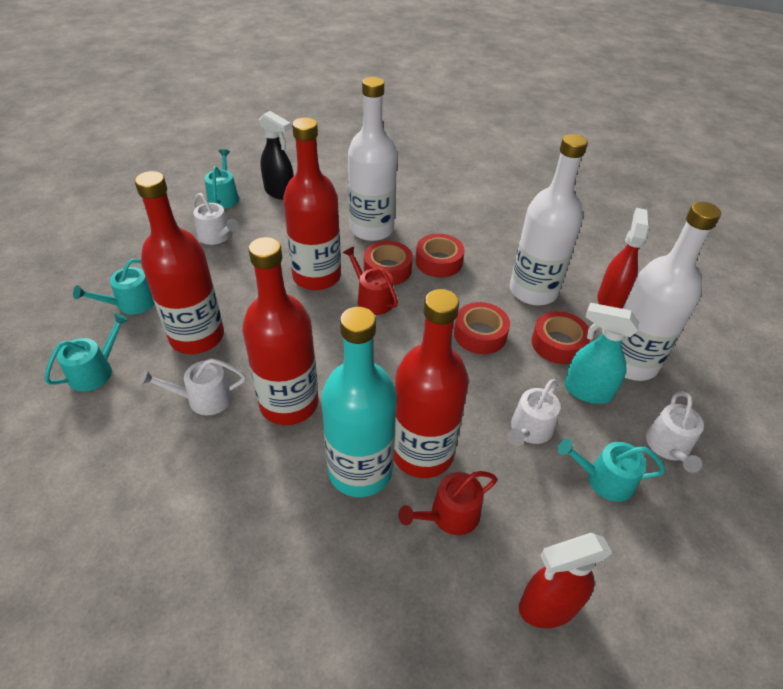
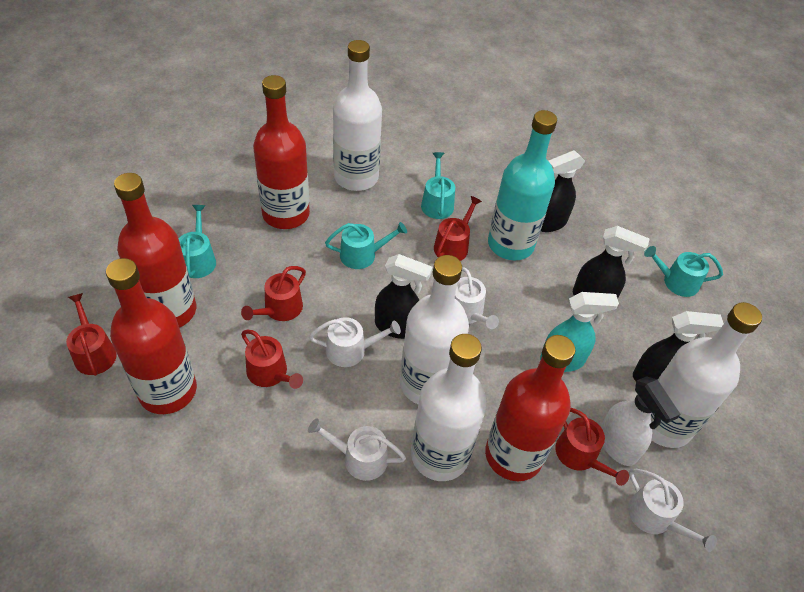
black spray bottle: [259,111,294,200] = 1 -> [375,254,432,339] [541,150,585,232] [573,226,649,299] [633,311,724,381] = 4
red spray bottle: [519,533,612,628] [597,208,649,309] = 2 -> none = 0
red tape: [364,241,413,285] [415,234,464,278] [454,302,510,354] [532,311,590,364] = 4 -> none = 0
red watering can: [343,247,398,315] [398,471,497,535] = 2 -> [66,293,117,376] [241,266,306,321] [241,330,303,389] [434,196,482,261] [555,408,629,486] = 5
white bottle: [348,77,397,241] [510,134,588,305] [622,202,721,381] = 3 -> [333,40,382,191] [400,255,469,404] [411,334,487,481] [651,302,762,448] = 4
white spray bottle: none = 0 -> [600,376,681,466] = 1

